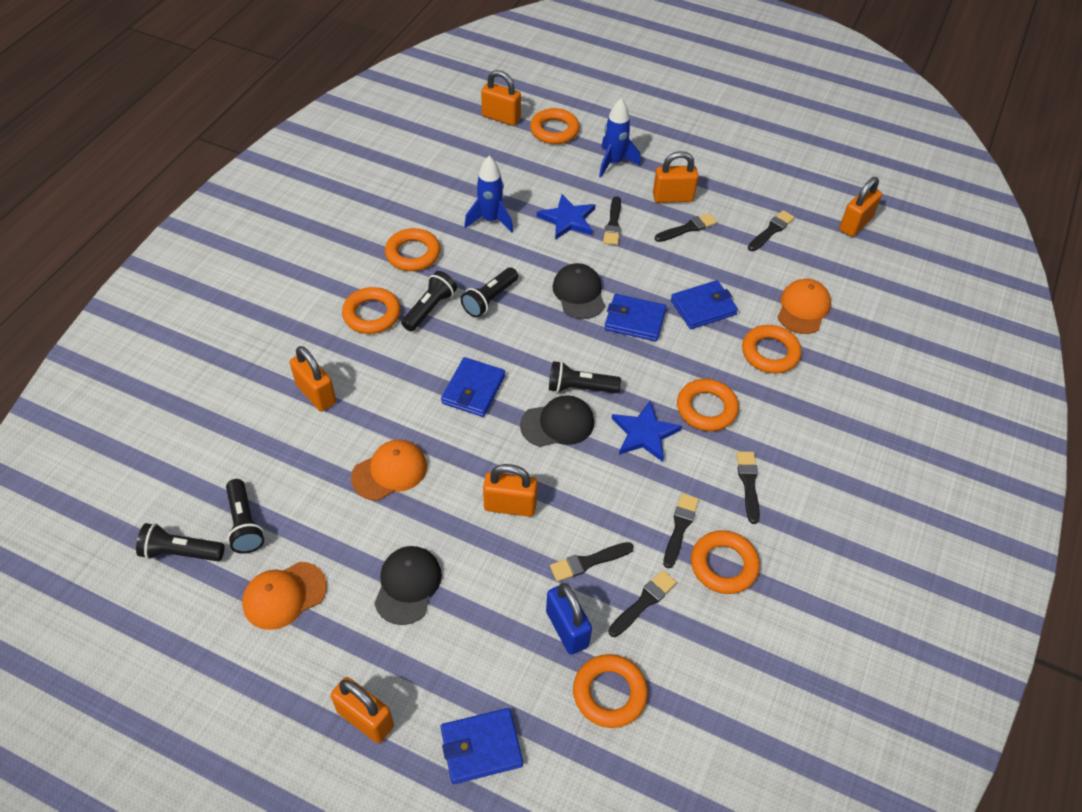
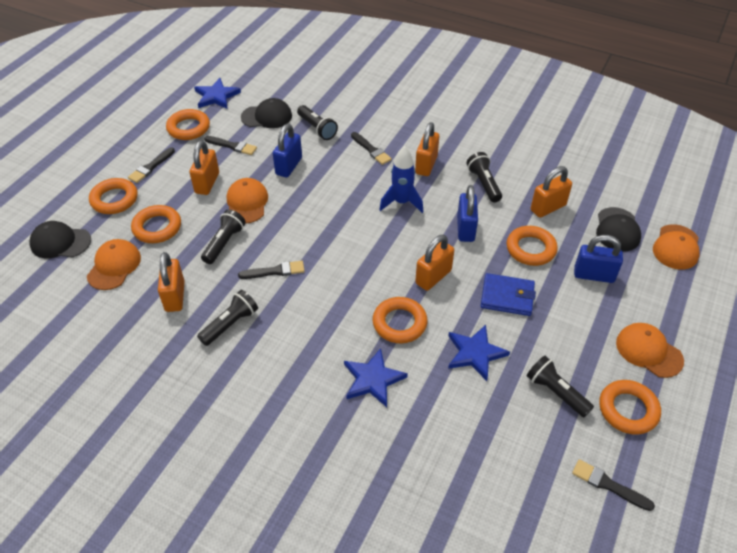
black brush: [550,542,634,582] [603,196,621,245] [608,570,677,637] [655,213,717,242] [663,494,699,568] [736,451,760,524] [748,210,795,251] = 7 -> [128,147,175,183] [204,136,257,155] [238,261,305,279] [351,132,392,165] [572,459,655,511] = 5
blue padlock: [546,583,592,655] = 1 -> [273,124,302,177] [457,185,478,242] [574,235,623,283] = 3
blue rocket: [464,156,513,233] [599,98,641,177] = 2 -> [379,146,423,213] = 1
blue star: [537,194,595,240] [612,401,682,462] = 2 -> [194,78,241,109] [344,348,408,407] [448,325,510,381] = 3
blue wallet: [441,357,505,417] [441,708,523,784] [604,294,666,341] [671,280,738,329] = 4 -> [481,273,536,316] = 1
orange cap: [242,562,327,630] [351,440,427,501] [778,279,831,334] = 3 -> [87,239,141,290] [227,178,268,224] [616,323,684,378] [653,224,700,270] = 4
orange padlock: [290,346,336,411] [331,677,394,743] [481,70,521,126] [483,464,538,517] [653,151,699,203] [839,177,882,237] = 6 -> [158,252,185,312] [189,140,219,195] [415,122,439,176] [415,235,454,291] [531,166,572,218] = 5
orange ring: [342,287,401,334] [385,228,440,271] [530,108,580,144] [573,654,648,728] [677,379,739,431] [691,530,760,594] [742,325,801,374] = 7 -> [89,178,138,214] [131,205,181,243] [166,109,210,140] [373,297,427,343] [507,226,558,266] [599,380,661,435] = 6

